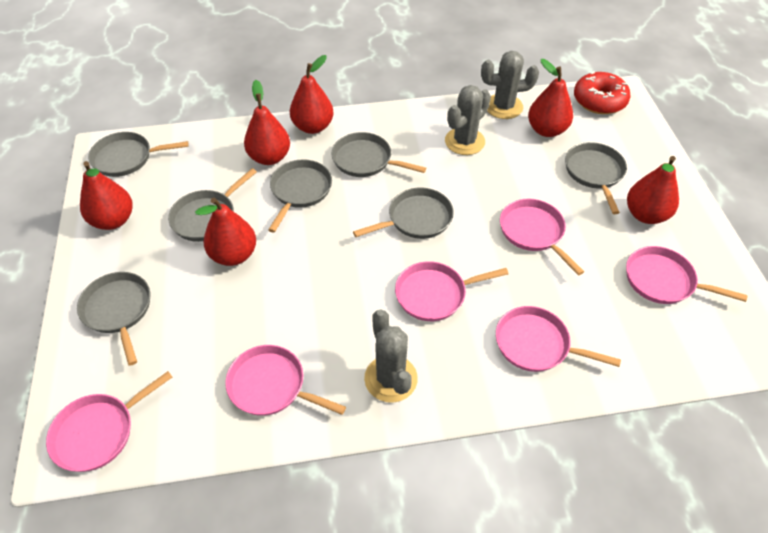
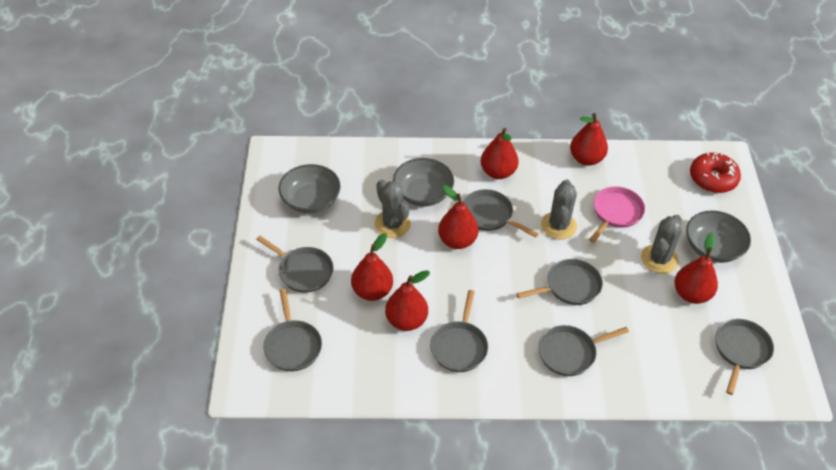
grey bowl: none = 0 -> [278,164,341,214] [393,158,454,207] [686,210,751,263] = 3
pink pan: [46,371,172,472] [225,345,346,416] [395,261,509,321] [496,306,621,372] [500,199,584,275] [626,246,748,304] = 6 -> [589,186,645,243] = 1

